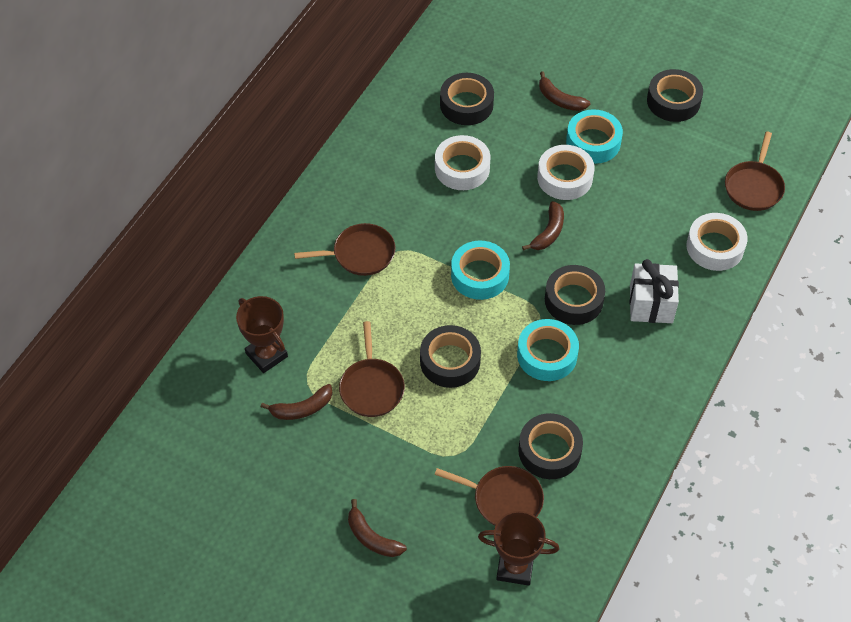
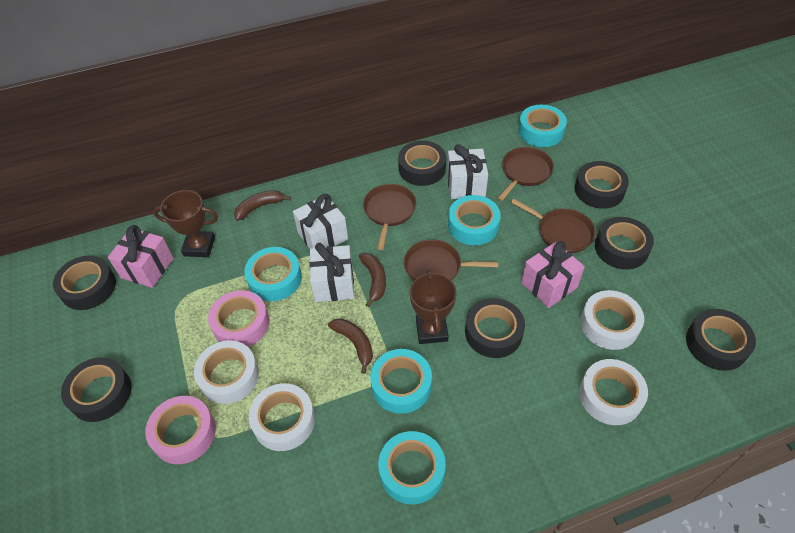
black tape: [420,325,481,388] [440,73,494,125] [518,413,583,479] [545,265,605,325] [647,69,703,122] = 5 -> [53,256,116,310] [61,357,132,422] [398,141,446,186] [465,298,525,358] [574,161,629,209] [595,217,654,269] [686,309,756,371] = 7
brown banana: [261,384,333,420] [348,499,407,557] [522,201,564,251] [539,71,590,111] = 4 -> [234,190,291,221] [328,318,373,374] [359,253,386,307] = 3
pink gift: none = 0 -> [108,225,174,288] [521,241,585,308] = 2
pink tape: none = 0 -> [145,396,216,464] [208,290,269,347] = 2
turquoise tape: [451,241,510,300] [517,319,579,381] [566,109,623,164] = 3 -> [244,247,302,301] [370,349,432,414] [378,431,446,504] [448,195,501,245] [518,105,567,147] = 5
white gift: [630,259,679,323] = 1 -> [293,194,348,249] [309,243,354,302] [447,144,488,199] = 3
white tape: [435,135,491,190] [537,145,594,200] [686,213,748,271] = 3 -> [194,340,259,404] [249,383,315,451] [579,359,648,425] [580,290,644,350] = 4

